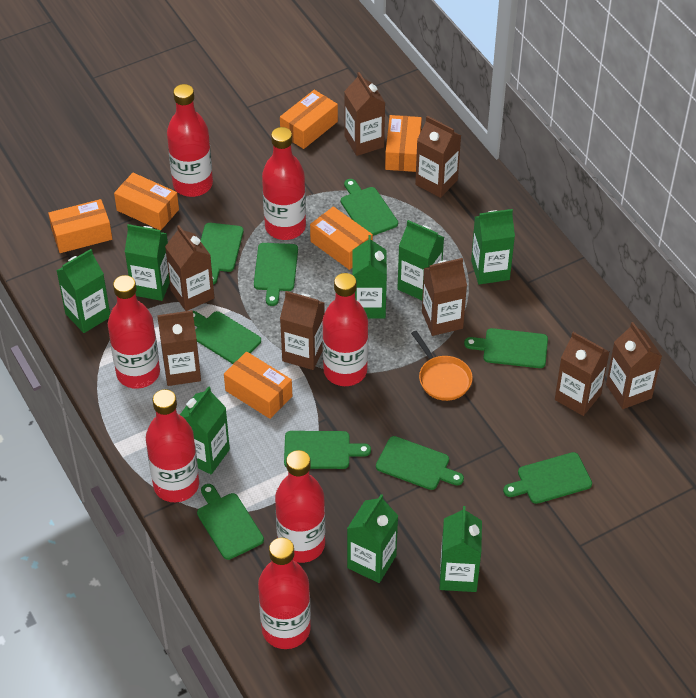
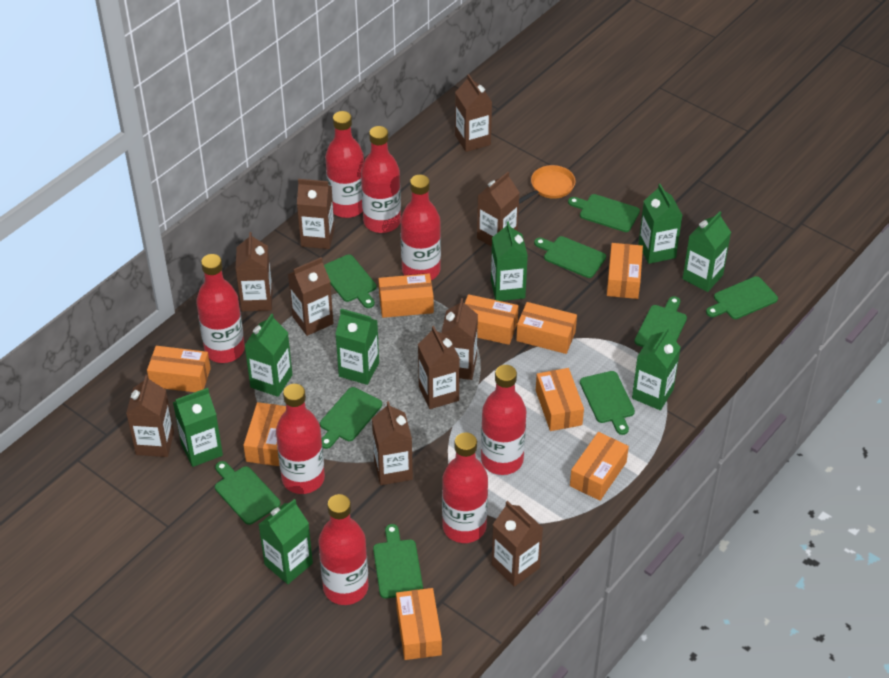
brown carton: [157,310,201,386] [165,225,214,311] [280,291,325,370] [344,72,385,156] [415,116,461,198] [422,258,467,336] [555,332,609,416] [606,322,662,409] = 8 -> [126,375,174,457] [236,232,273,312] [288,257,333,336] [297,179,335,249] [372,401,413,485] [418,326,460,409] [441,298,478,380] [455,74,492,152] [477,172,520,247] [492,501,543,587] = 10
orange box: [48,199,112,253] [114,173,179,231] [224,351,292,419] [280,90,338,149] [310,206,373,270] [385,115,422,172] = 6 -> [147,346,211,392] [243,402,286,466] [378,273,434,318] [396,588,442,660] [465,294,519,345] [516,302,577,354] [536,368,584,431] [570,432,629,501] [607,243,643,299] = 9
red bottle: [108,275,160,389] [146,389,199,502] [167,84,213,197] [258,538,311,649] [262,127,306,240] [275,450,325,563] [322,273,368,386] = 7 -> [196,254,245,363] [276,384,325,494] [318,494,368,605] [325,111,364,218] [361,126,401,233] [401,175,441,280] [442,433,488,543] [481,365,526,475] = 8

